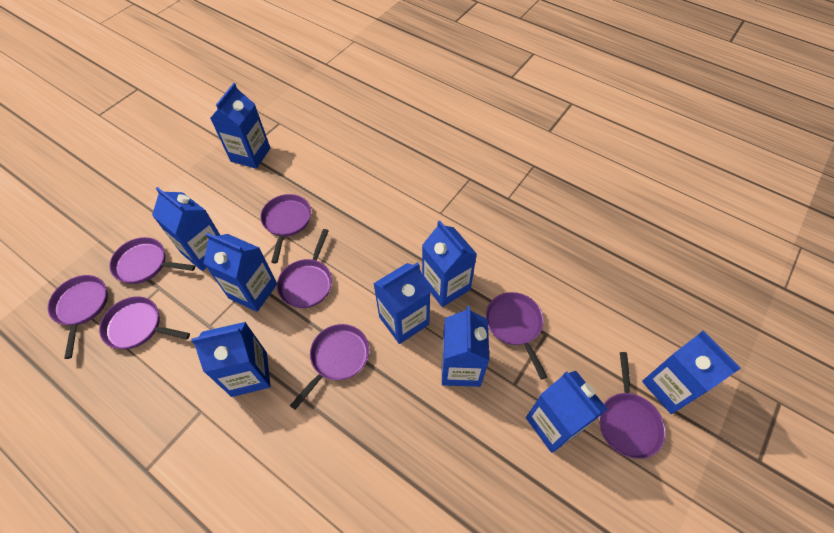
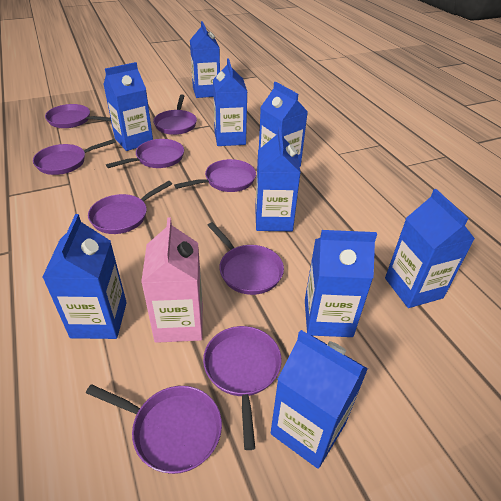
pink carton: none = 0 -> [141,217,203,343] = 1
purple pan: [48,275,108,359] [99,296,190,349] [109,237,196,284] [260,194,311,263] [277,229,332,308] [290,324,369,410] [486,292,547,380] [599,352,666,459] = 8 -> [33,139,116,175] [45,104,111,128] [86,384,222,474] [88,181,172,234] [106,139,184,168] [153,94,197,135] [174,159,256,192] [203,326,282,450] [207,222,284,295] = 9

